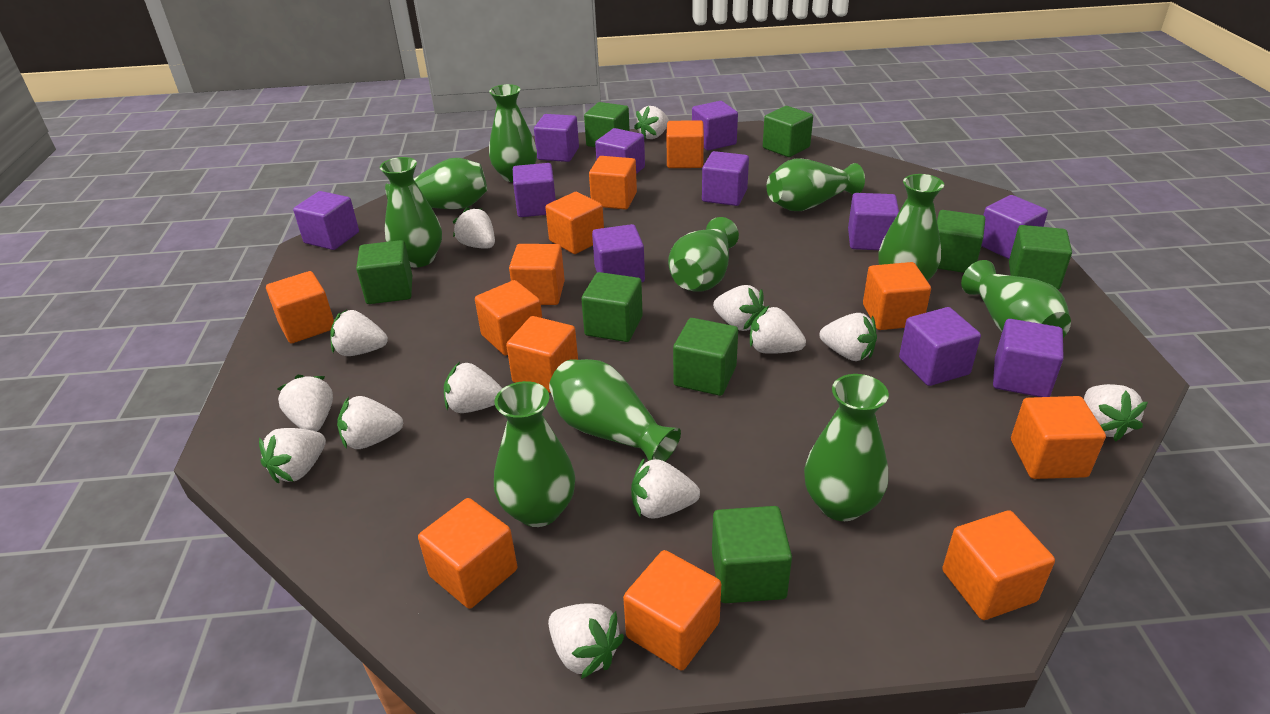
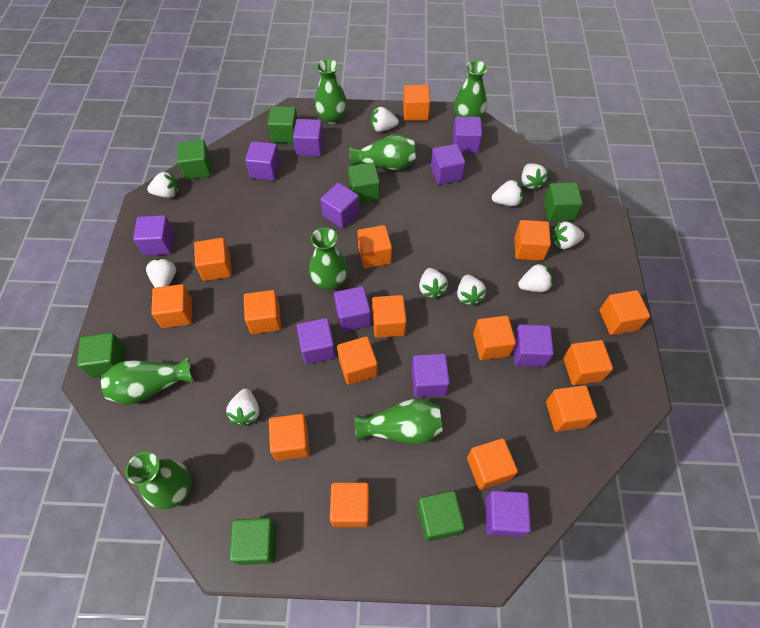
green cube: [356,240,412,304] [581,272,643,342] [584,102,630,147] [673,318,738,396] [712,506,792,603] [763,106,813,157] [937,210,985,273] [1009,225,1072,290] = 8 -> [77,333,125,378] [178,140,211,180] [229,518,277,565] [268,106,298,143] [348,162,380,203] [417,491,465,542] [544,182,583,222] = 7
green vase: [380,157,442,267] [385,158,487,209] [489,84,537,182] [494,381,575,527] [549,359,681,462] [668,217,739,291] [766,158,865,211] [804,374,889,521] [878,174,944,281] [961,260,1071,338] = 10 -> [101,357,193,405] [126,452,192,509] [309,228,348,290] [315,59,347,124] [349,134,416,170] [355,398,443,444] [454,60,488,118] = 7
orange cube: [266,271,334,343] [418,498,517,609] [475,280,542,355] [506,316,578,393] [509,244,565,305] [545,192,604,254] [589,156,637,210] [623,550,721,671] [666,120,704,168] [863,262,931,330] [942,510,1055,620] [1011,396,1106,479] = 12 -> [151,284,192,328] [194,238,232,281] [244,290,281,334] [269,414,310,461] [330,482,369,527] [337,336,377,385] [357,225,392,268] [372,295,407,338] [403,85,430,121] [467,438,518,490] [473,316,516,360] [514,220,551,261] [546,385,597,432] [563,340,613,385] [599,290,650,335] = 15
white strawberry: [259,428,326,484] [277,375,333,432] [330,310,388,356] [337,396,403,449] [444,362,503,413] [453,207,495,249] [548,603,624,679] [631,458,700,519] [634,106,669,139] [713,285,765,331] [750,306,806,354] [820,313,877,361] [1084,384,1148,442] = 13 -> [146,258,176,288] [147,171,179,198] [226,389,259,426] [371,106,399,132] [419,268,448,299] [457,275,487,307] [492,179,523,206] [518,262,553,292] [522,163,549,191] [552,221,584,250] = 10

